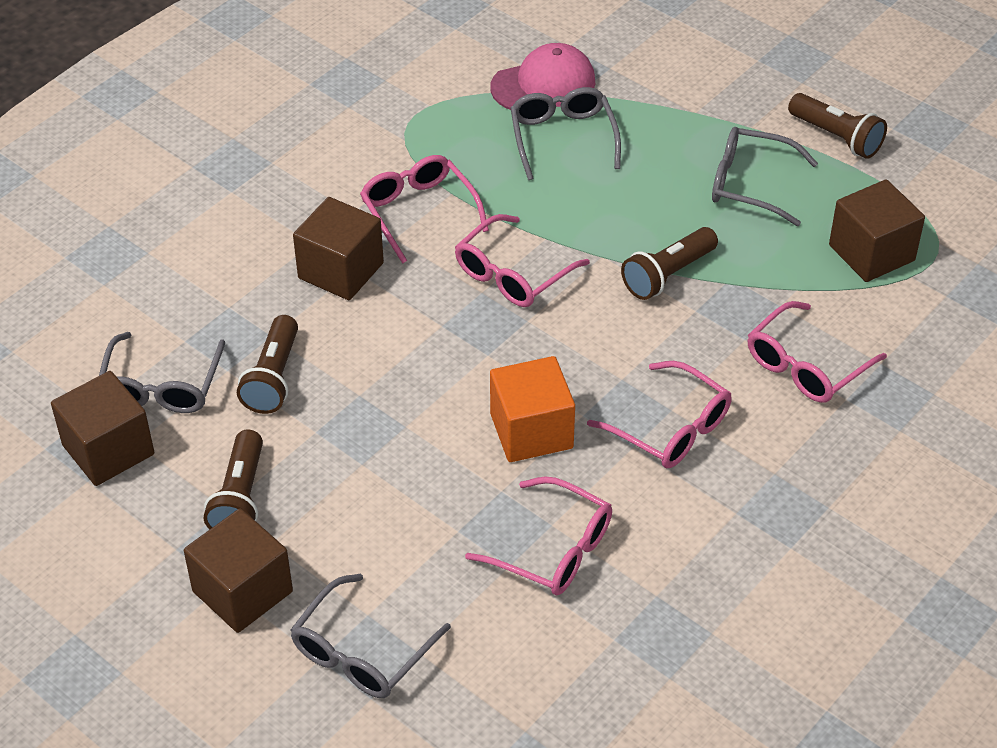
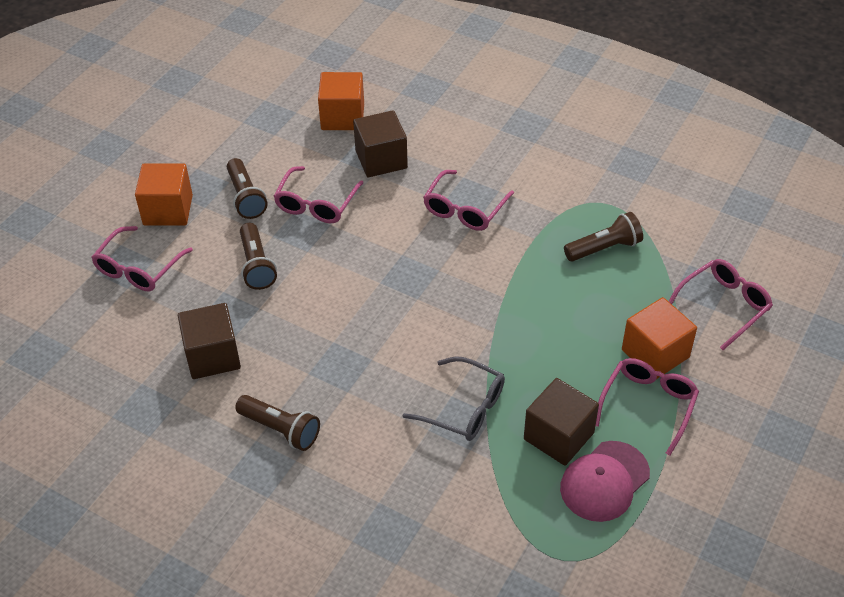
brown cube: [51,371,154,486] [184,509,293,633] [293,197,384,300] [829,179,925,282] = 4 -> [178,303,241,379] [353,110,408,177] [524,378,599,466] = 3
grey glasses: [99,332,225,413] [290,574,451,698] [510,87,621,180] [712,127,818,226] = 4 -> [403,356,505,441] = 1
orange cube: [490,356,575,462] = 1 -> [135,164,193,226] [318,72,364,130] [622,297,697,379] = 3

